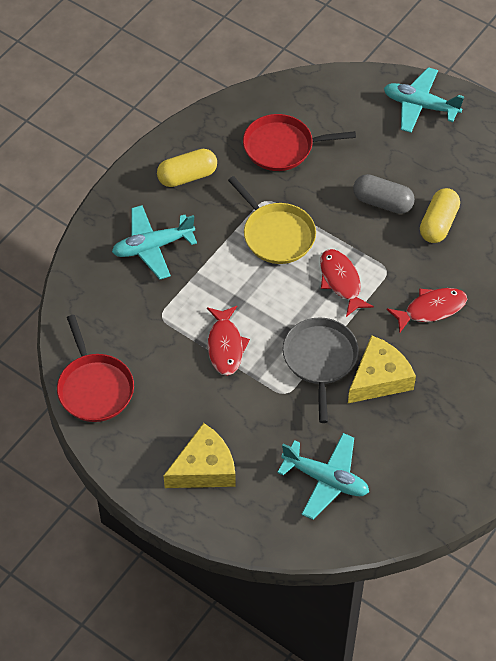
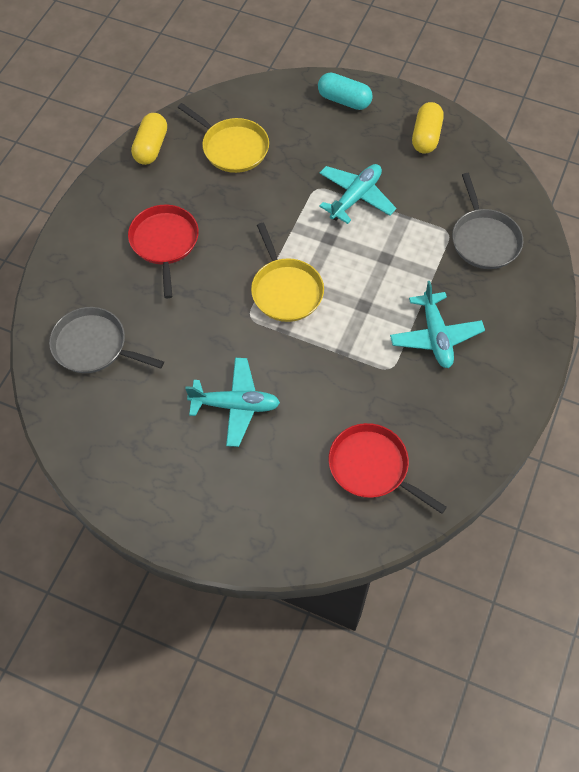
grey capsule: [353,174,415,214] = 1 -> none = 0
grey pan: [282,317,359,423] = 1 -> [49,307,164,373] [452,173,523,269] = 2
red fish: [207,306,250,376] [320,249,374,317] [387,288,467,333] = 3 -> none = 0
turquoise capsule: none = 0 -> [318,73,372,110] = 1
yellow cheese: [163,423,236,488] [348,335,416,403] = 2 -> none = 0
yellow pan: [228,176,316,264] = 1 -> [177,103,269,173] [251,223,324,322] = 2

